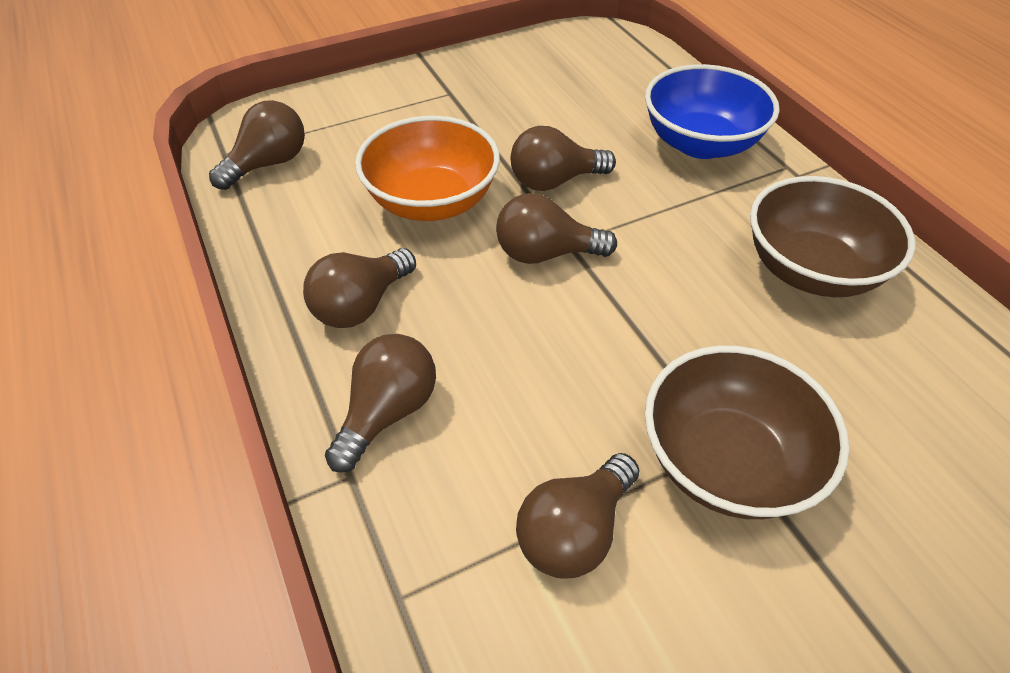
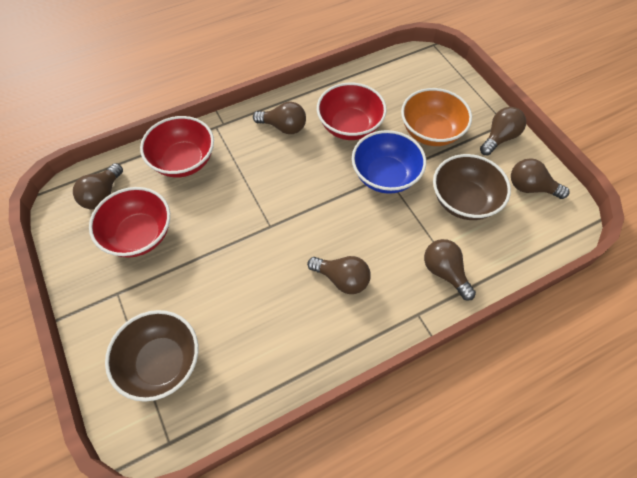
red bowl: none = 0 -> [89,187,170,257] [140,116,214,178] [317,83,387,140] = 3

